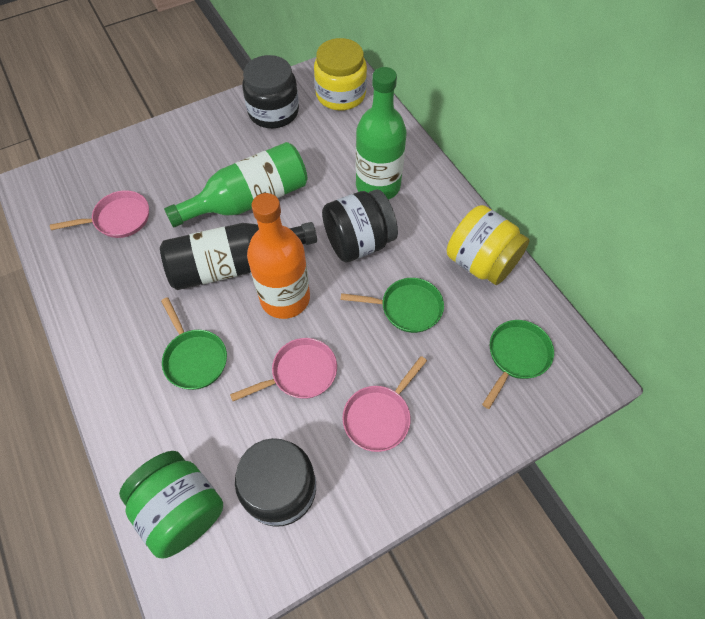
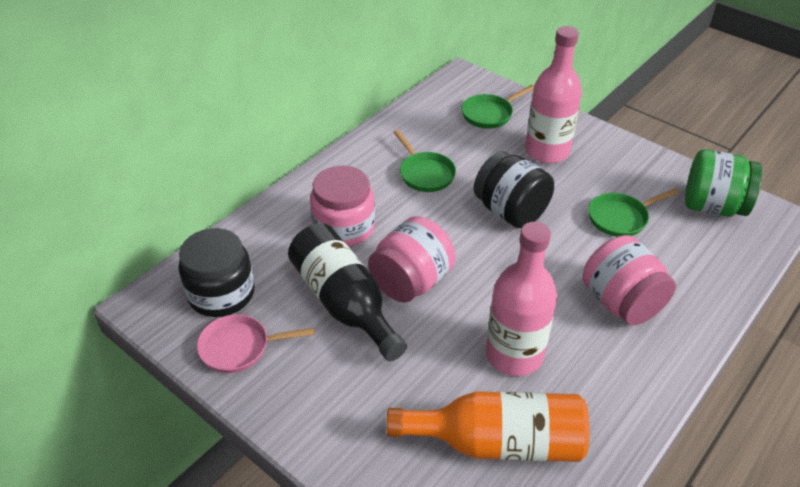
black jar: [235,438,316,527] [242,55,299,128] [322,189,398,262] = 3 -> [179,228,254,317] [474,151,554,228] = 2
green bottle: [164,142,307,228] [356,67,406,200] = 2 -> none = 0
pink bottle: none = 0 -> [486,222,557,376] [525,26,582,163] = 2
pink jar: none = 0 -> [310,166,375,247] [368,216,456,303] [582,235,676,325] = 3
pink pan: [50,190,149,238] [230,338,337,401] [342,356,427,452] = 3 -> [197,314,315,373] = 1
yellow jar: [314,38,367,111] [447,205,530,285] = 2 -> none = 0

